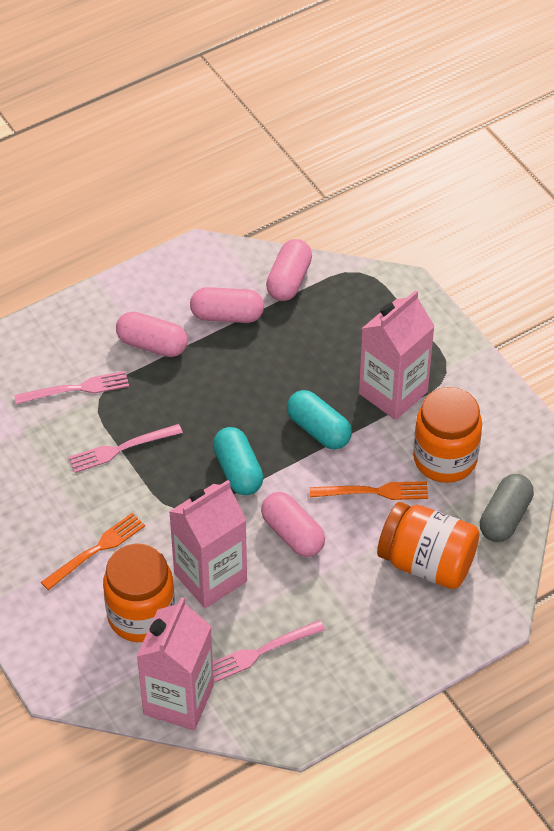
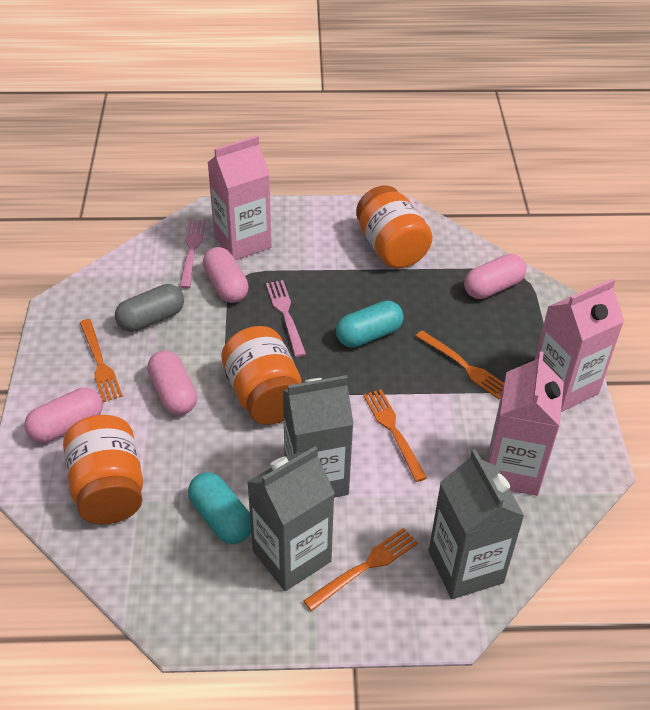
grey carton: none = 0 -> [247,446,335,591] [283,375,353,498] [429,449,524,599] = 3
orange fork: [41,513,145,590] [310,481,428,500] = 2 -> [79,319,123,402] [304,528,418,611] [363,389,427,482] [416,330,504,399] = 4
pink fork: [14,371,129,404] [68,424,183,473] [213,620,325,682] = 3 -> [180,220,206,289] [266,280,306,357] = 2

